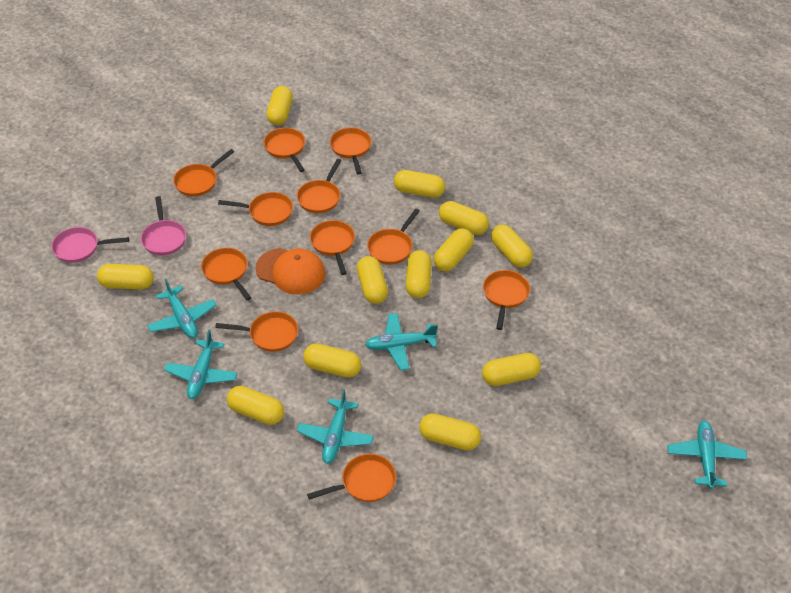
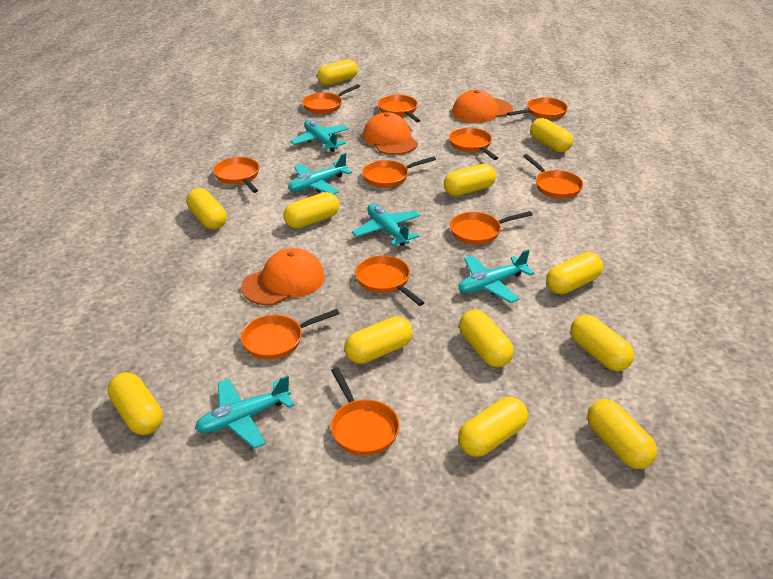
orange cap: [255,248,326,294] = 1 -> [241,248,325,305] [363,112,418,155] [452,90,513,123] = 3
pink pan: [51,227,129,263] [141,196,186,255] = 2 -> none = 0

